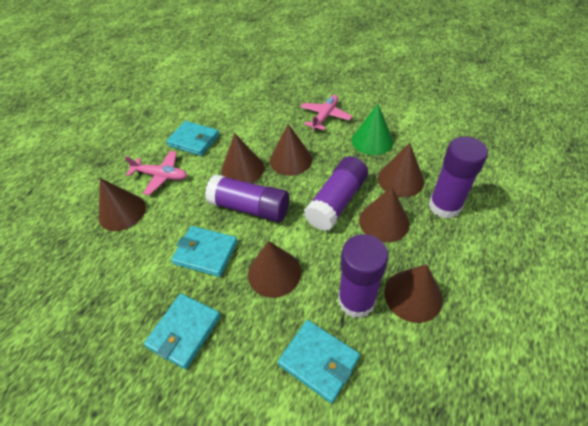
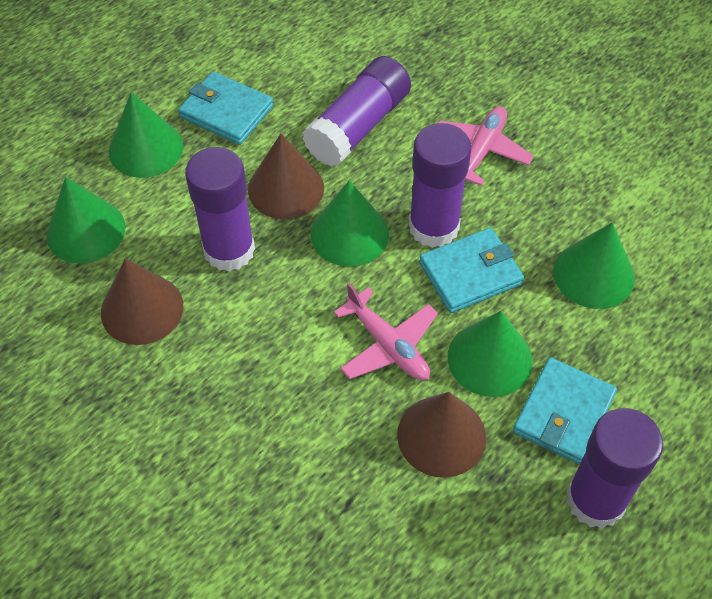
brown cone: [99,178,146,231] [221,134,264,183] [248,241,301,298] [270,124,312,176] [359,187,409,243] [378,143,424,197] [384,264,443,323] = 7 -> [101,259,183,345] [248,133,324,219] [397,392,486,478] = 3
green cone: [352,104,394,155] = 1 -> [46,177,125,263] [109,92,183,178] [311,180,389,267] [448,311,533,397] [553,222,635,309] = 5
turquoise wallet: [144,294,221,369] [166,121,220,156] [171,226,238,277] [278,320,360,403] = 4 -> [178,72,274,145] [419,228,524,313] [513,357,617,464] = 3

